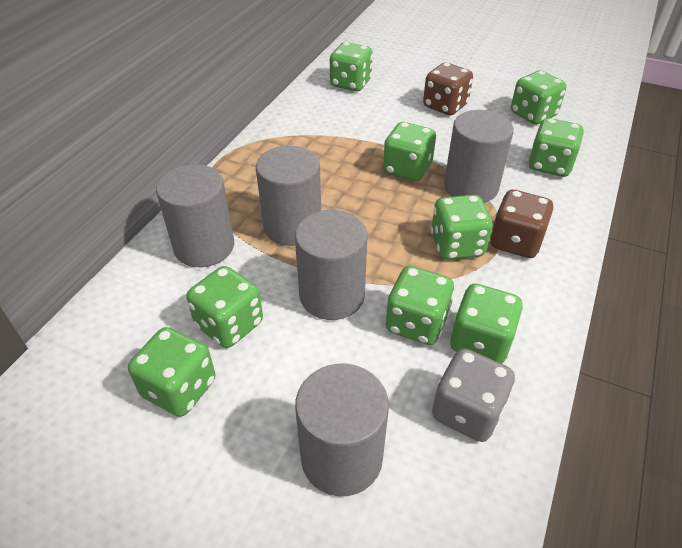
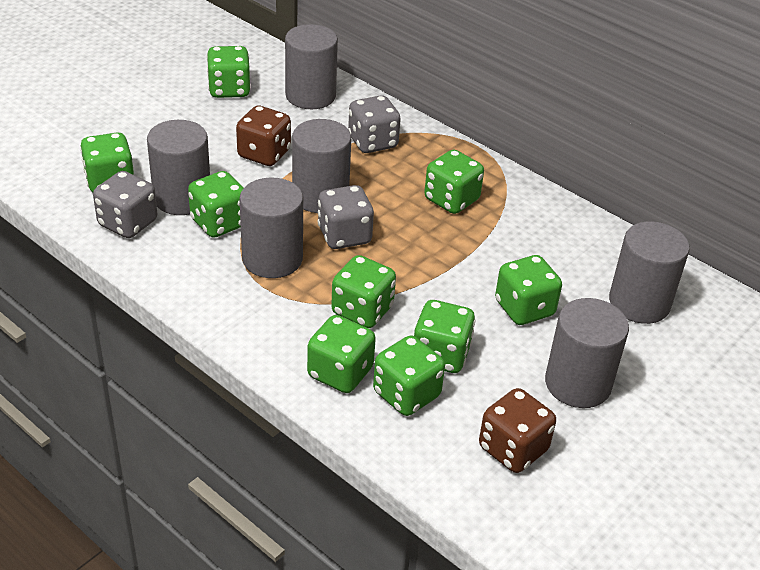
grey cylinder: [156,164,234,267] [256,146,321,246] [295,210,367,320] [295,364,389,496] [444,110,514,203] = 5 -> [147,120,210,215] [240,177,303,278] [285,24,338,109] [292,119,351,213] [545,298,629,408] [609,221,690,324] = 6
grey dice: [432,349,515,442] = 1 -> [93,171,157,238] [317,185,374,249] [348,95,401,153] = 3

